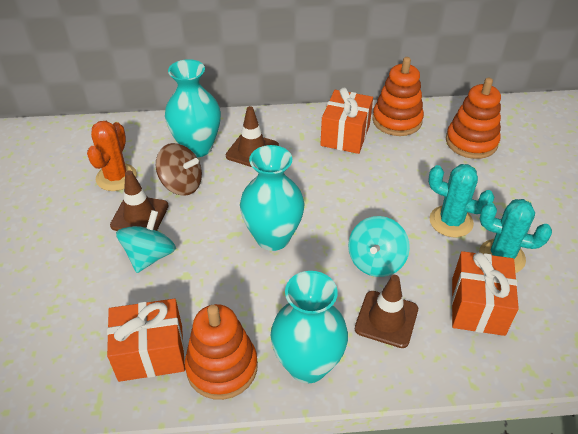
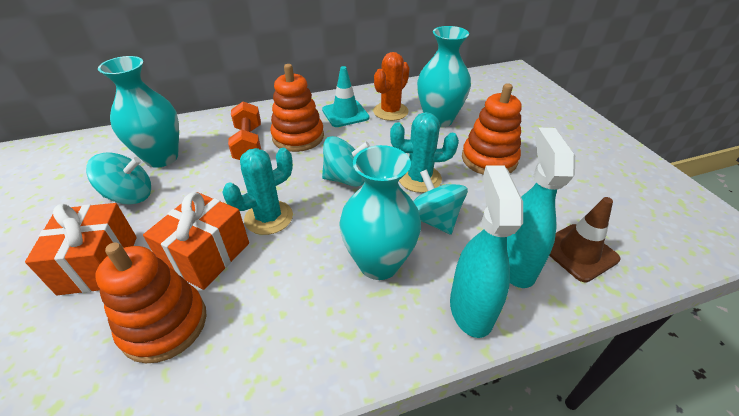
brown spinning top: [156,143,202,196] = 1 -> none = 0
brown traffic cone: [110,170,169,231] [226,106,279,167] [355,275,418,348] = 3 -> [549,197,620,282] = 1
orange dumbbell: none = 0 -> [228,101,261,160] = 1
orange gift: [107,299,185,382] [320,88,373,154] [452,251,519,336] = 3 -> [25,203,137,295] [143,192,249,290] = 2
turquoise spinning top: [116,210,176,273] [348,216,410,277] = 2 -> [86,153,151,205] [322,136,370,187] [413,169,468,235] = 3
turquoise spray bottle: none = 0 -> [450,165,523,338] [506,128,575,288] = 2
turquoise traffic cone: none = 0 -> [322,66,369,127] = 1

